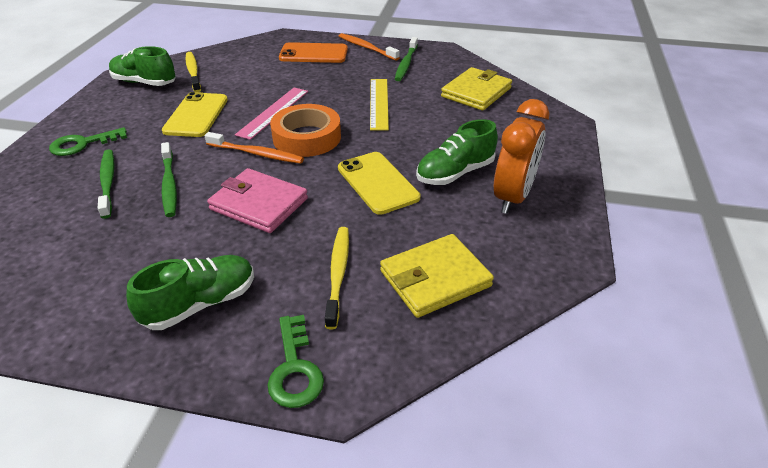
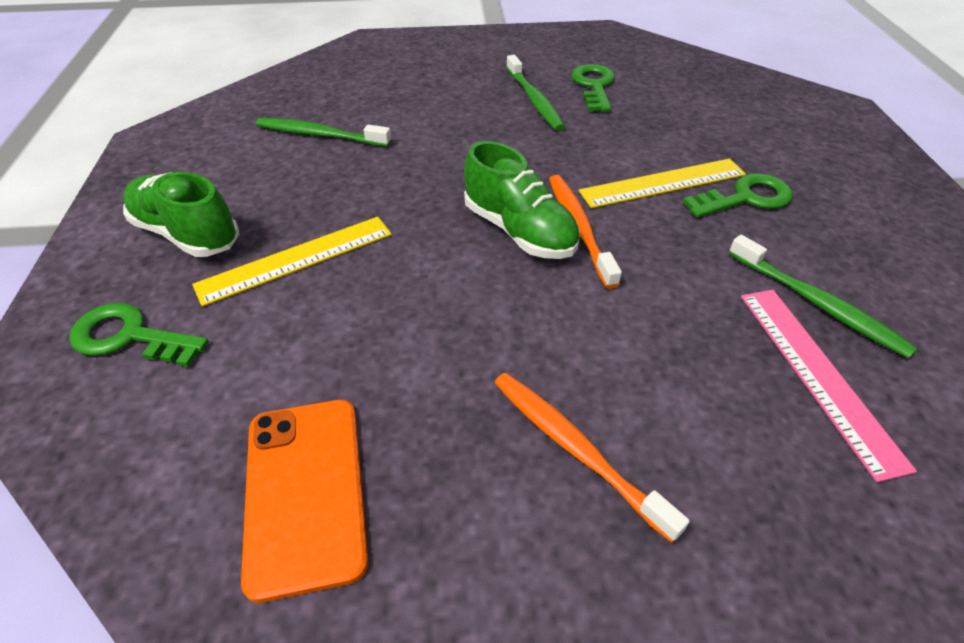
green key: [49,127,127,156] [268,315,324,408] = 2 -> [69,302,209,367] [571,64,615,112] [683,173,793,218] = 3
green shoe: [109,46,176,86] [126,255,254,330] [416,119,498,185] = 3 -> [123,172,239,257] [464,141,580,259] = 2
orange clock: [494,99,549,214] = 1 -> none = 0
orange tape: [270,104,341,157] = 1 -> none = 0
pink wallet: [207,168,308,233] = 1 -> none = 0
yellow phone: [162,92,228,137] [338,152,421,215] = 2 -> none = 0
yellow ruler: [370,79,389,130] = 1 -> [192,217,392,306] [579,159,746,208] = 2
yellow toothbrush: [185,52,201,92] [325,227,349,329] = 2 -> none = 0
yellow wallet: [380,234,494,318] [441,67,512,111] = 2 -> none = 0

